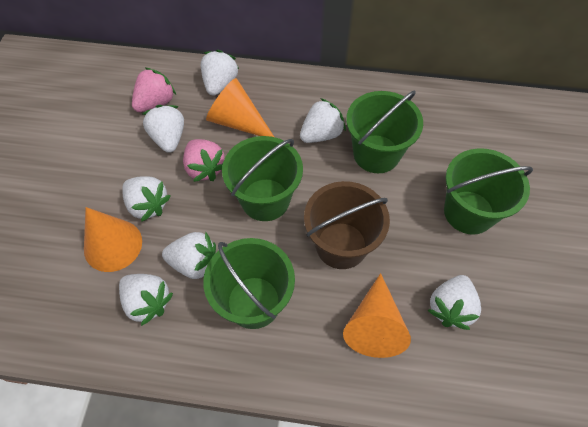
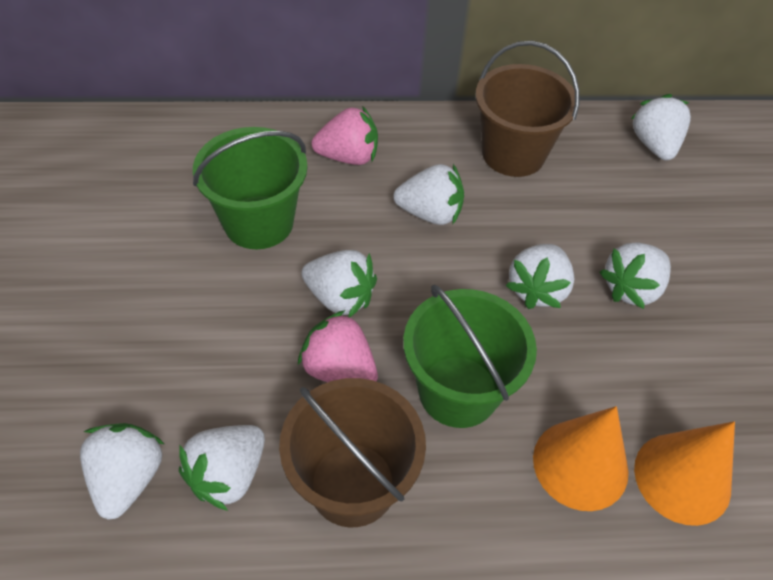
brown bucket: [304,181,390,269] = 1 -> [279,378,426,527] [475,41,579,177] = 2
green bucket: [203,238,295,329] [222,136,303,221] [346,90,423,173] [444,148,533,235] = 4 -> [193,127,308,249] [403,285,537,428] = 2
orange cone: [84,207,142,272] [206,78,274,137] [343,273,411,358] = 3 -> [533,406,629,511] [634,421,735,526] = 2

